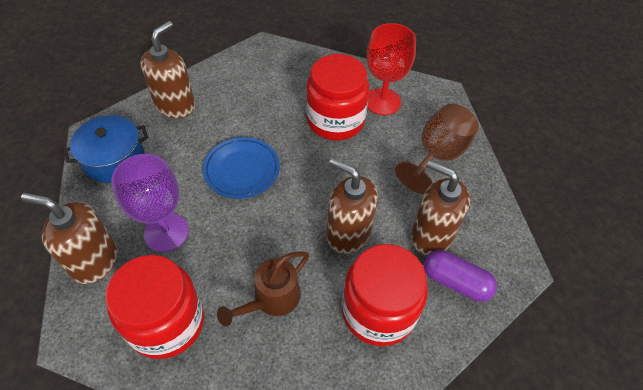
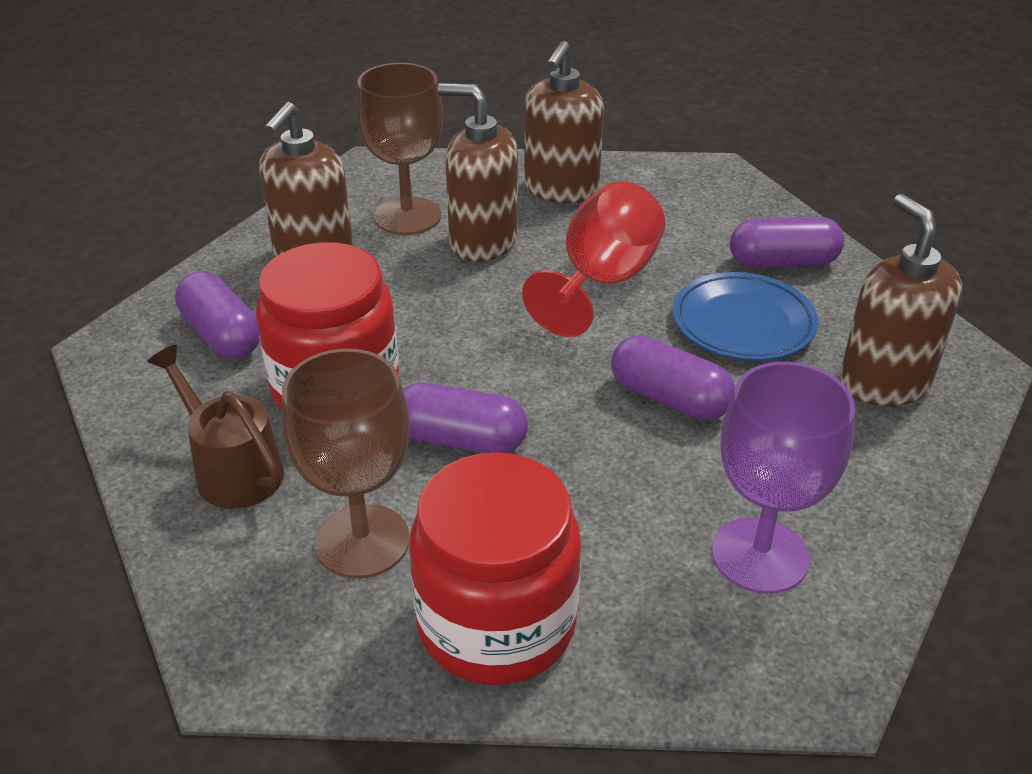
blue pot: [63,115,148,183] = 1 -> none = 0
brown goblet: [395,104,479,194] = 1 -> [282,349,410,579] [356,63,443,235] = 2
purple capsule: [424,250,497,302] = 1 -> [175,272,260,359] [403,383,528,453] [611,335,735,421] [730,217,844,269] = 4
red jar: [105,255,204,359] [306,54,369,141] [342,244,428,346] = 3 -> [256,242,399,411] [409,452,581,685] = 2

